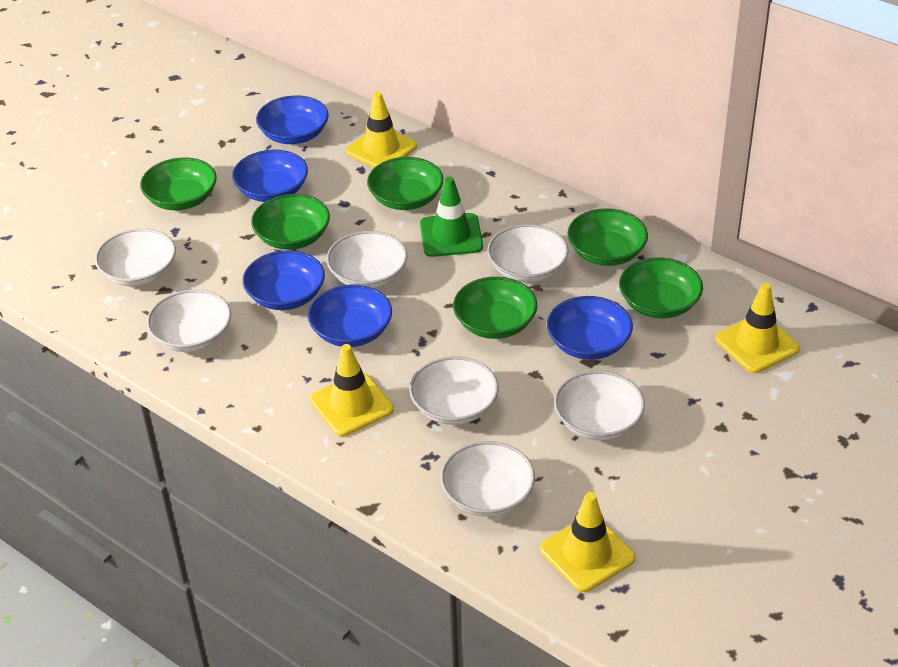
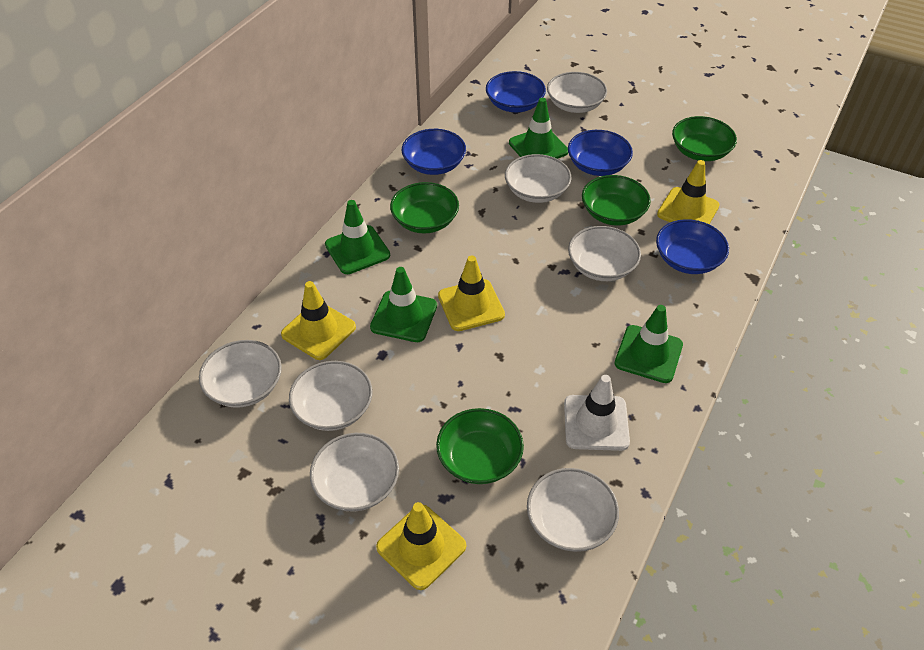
blue bowl: [232,150,308,202] [243,250,325,310] [256,95,329,144] [308,285,392,347] [547,296,633,360] = 5 -> [402,129,466,175] [486,71,546,112] [568,130,633,176] [656,219,729,274] = 4
green bowl: [140,158,217,210] [251,194,330,250] [367,157,444,210] [453,277,537,339] [567,208,648,266] [619,257,703,318] = 6 -> [390,182,459,234] [436,408,524,484] [582,175,651,226] [672,116,737,161] = 4
green traffic cone: [420,177,483,257] = 1 -> [325,200,390,274] [370,267,437,342] [509,98,568,159] [615,305,683,383] = 4
white traffic cone: none = 0 -> [564,375,630,451] = 1

